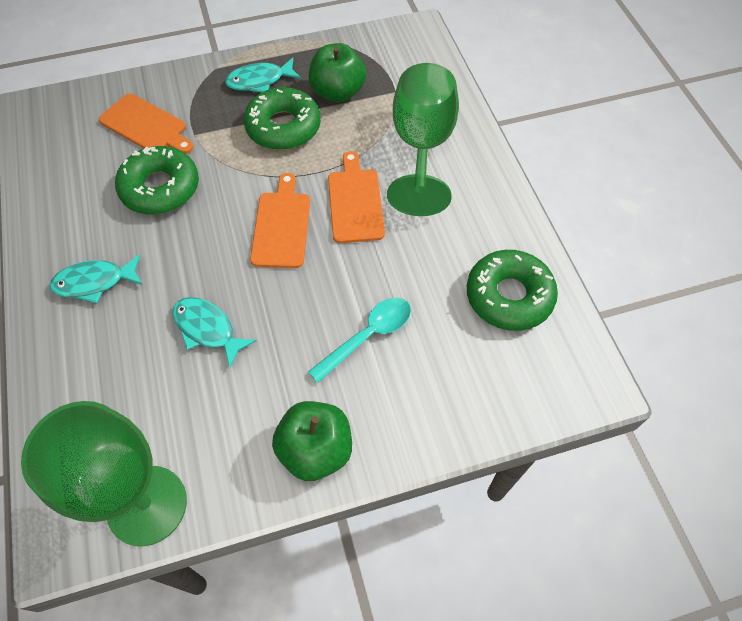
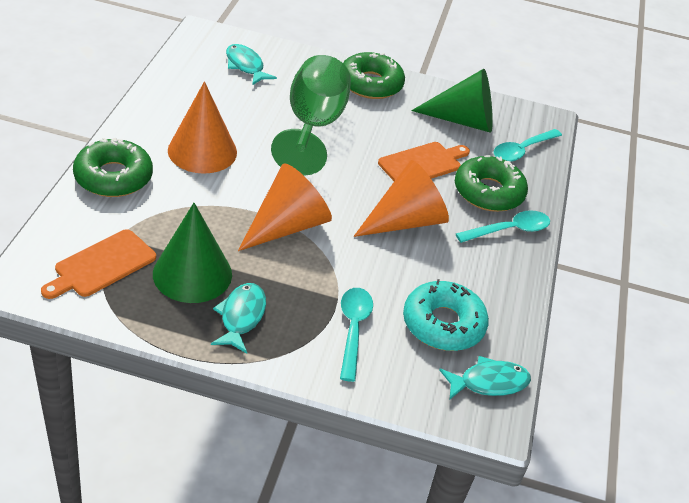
green apple: [272,401,352,481] [309,43,366,102] = 2 -> none = 0
green cone: none = 0 -> [153,203,232,303] [411,69,493,133] = 2
green goblet: [21,401,187,546] [387,63,459,216] = 2 -> [271,55,351,175] = 1
orange cone: none = 0 -> [168,81,237,174] [238,164,332,251] [354,160,449,237] = 3
orange cutting board: [99,94,194,154] [250,173,310,268] [328,151,385,243] = 3 -> [41,229,156,299] [378,142,470,181] = 2
turquoise donut: none = 0 -> [403,279,489,351] = 1
turquoise spoon: [308,298,411,383] = 1 -> [340,288,373,382] [456,210,550,243] [494,129,562,162] = 3

